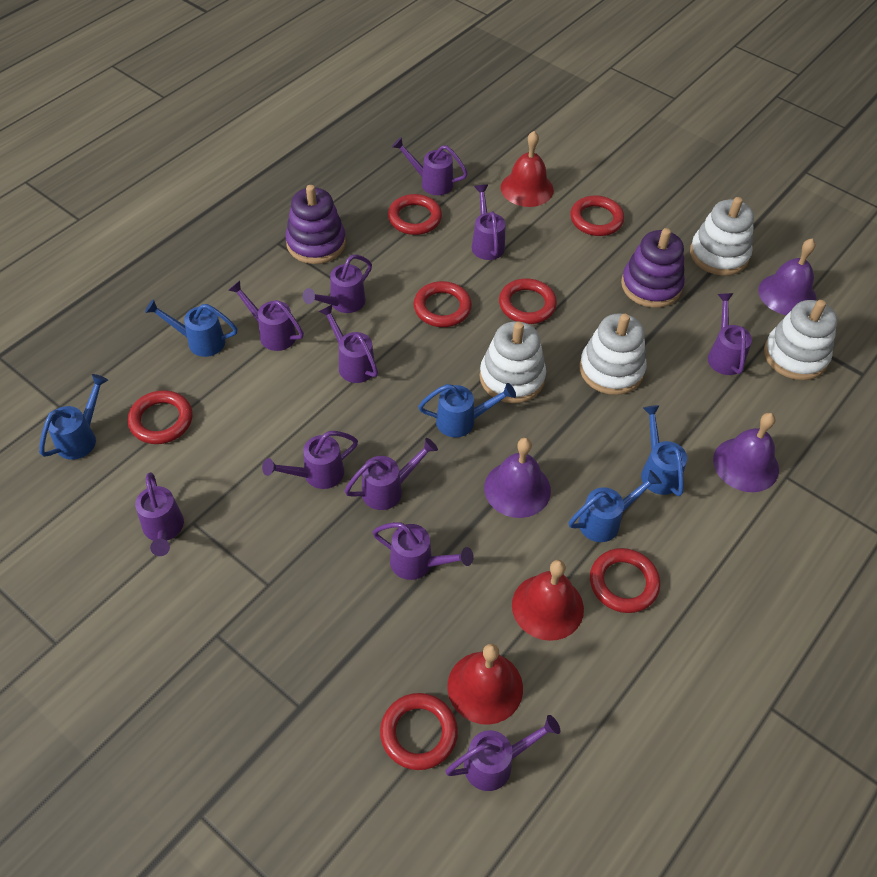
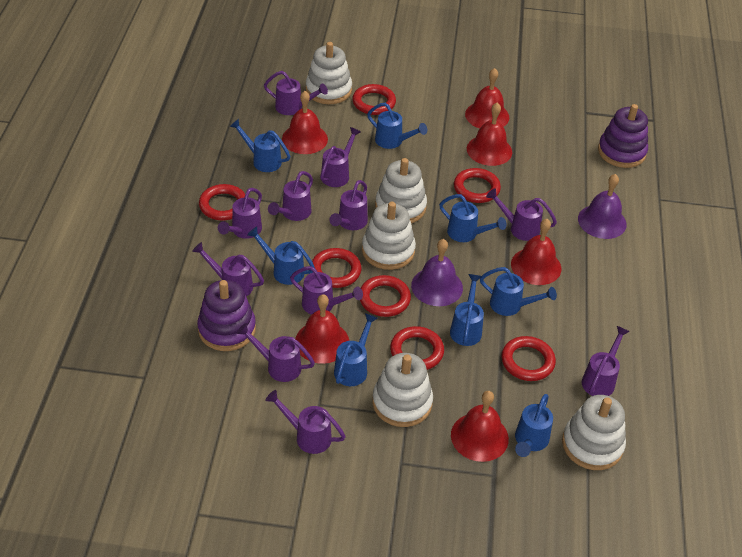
blue watering can: [39,374,108,460] [145,299,238,357] [418,383,516,437] [569,470,662,542] [641,405,687,496] = 5 -> [229,119,290,172] [247,226,315,285] [334,313,377,386] [367,103,427,149] [439,194,506,242] [450,274,484,346] [480,267,557,316] [515,394,553,457] = 8
purple bell: [484,438,551,518] [713,413,779,492] [759,238,817,315] = 3 -> [411,239,463,306] [578,174,626,239] = 2
red bell: [447,644,523,725] [501,131,554,207] [512,560,584,641] = 3 -> [282,91,328,154] [295,294,349,364] [451,391,509,462] [465,68,509,128] [467,103,512,166] [511,219,561,285] = 6
white stacking toy: [480,321,546,403] [580,313,646,395] [690,197,754,276] [764,300,837,380] = 4 -> [306,42,352,104] [362,202,416,270] [372,353,433,427] [375,158,427,223] [562,395,626,470] = 5

